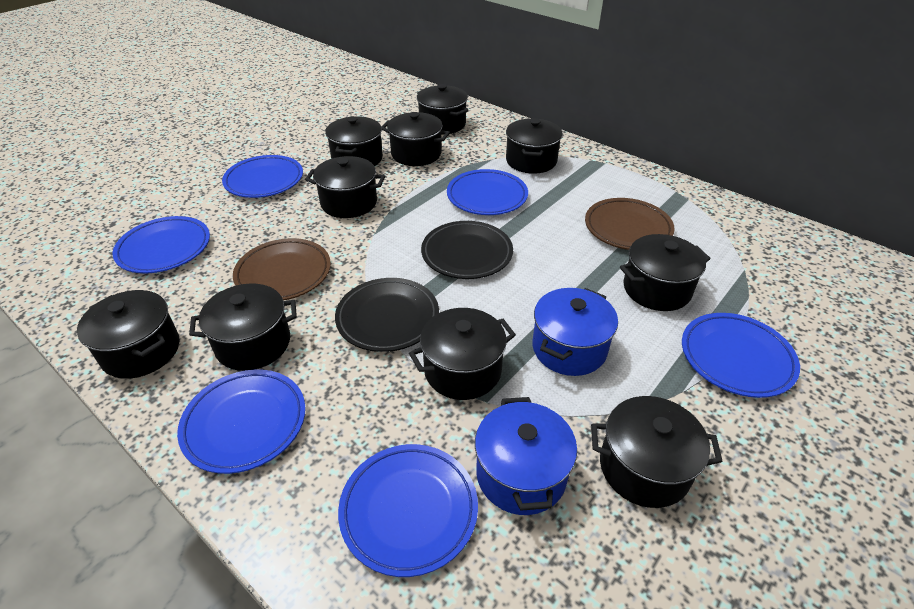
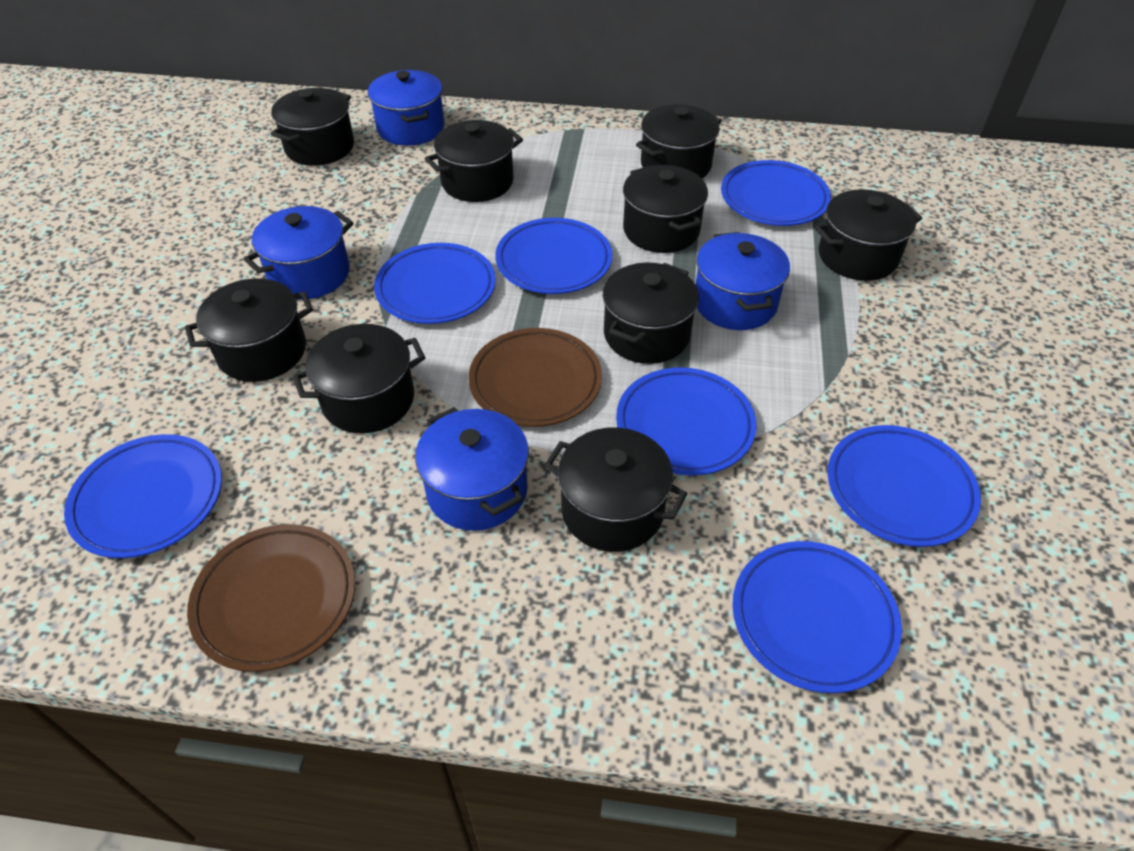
black plate: [335,278,439,352] [421,221,513,279] = 2 -> none = 0
black pot: [77,290,179,379] [189,283,297,371] [305,156,385,218] [325,116,383,166] [382,112,450,166] [409,308,516,400] [417,84,469,135] [506,118,563,174] [591,396,723,508] [620,234,711,311] = 10 -> [185,278,313,382] [271,88,354,166] [293,324,425,433] [425,120,523,202] [544,428,687,552] [603,263,699,364] [623,165,708,253] [636,104,722,178] [815,189,922,281] = 9
blue plate: [112,216,210,273] [177,369,306,474] [222,155,303,198] [338,444,478,577] [447,169,528,215] [682,313,800,398] = 6 -> [64,434,222,558] [374,243,496,324] [495,218,612,294] [616,367,757,475] [721,160,831,226] [732,541,902,693] [827,425,981,547] = 7
blue pot: [475,397,577,515] [533,288,618,376] = 2 -> [243,206,353,300] [368,70,444,146] [415,407,529,531] [695,232,790,330] = 4

